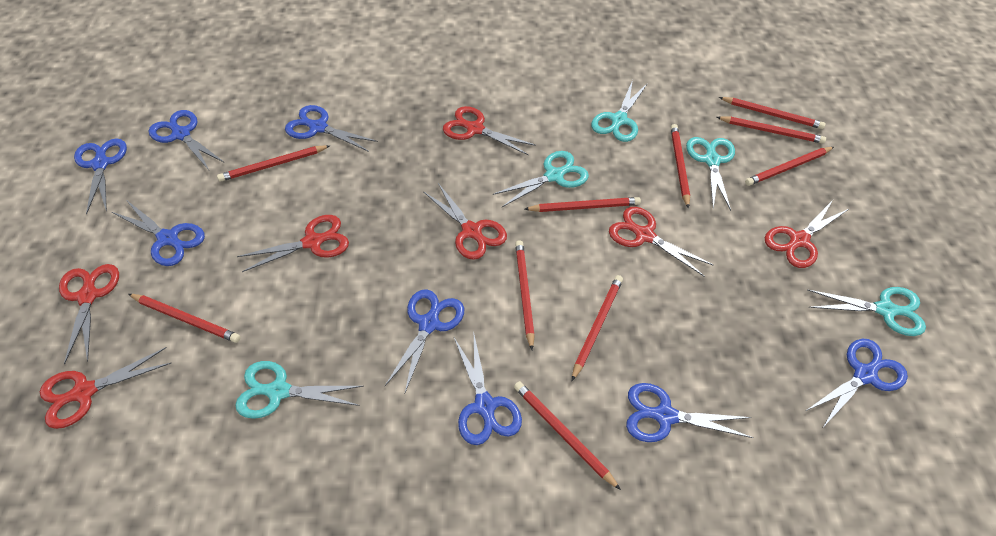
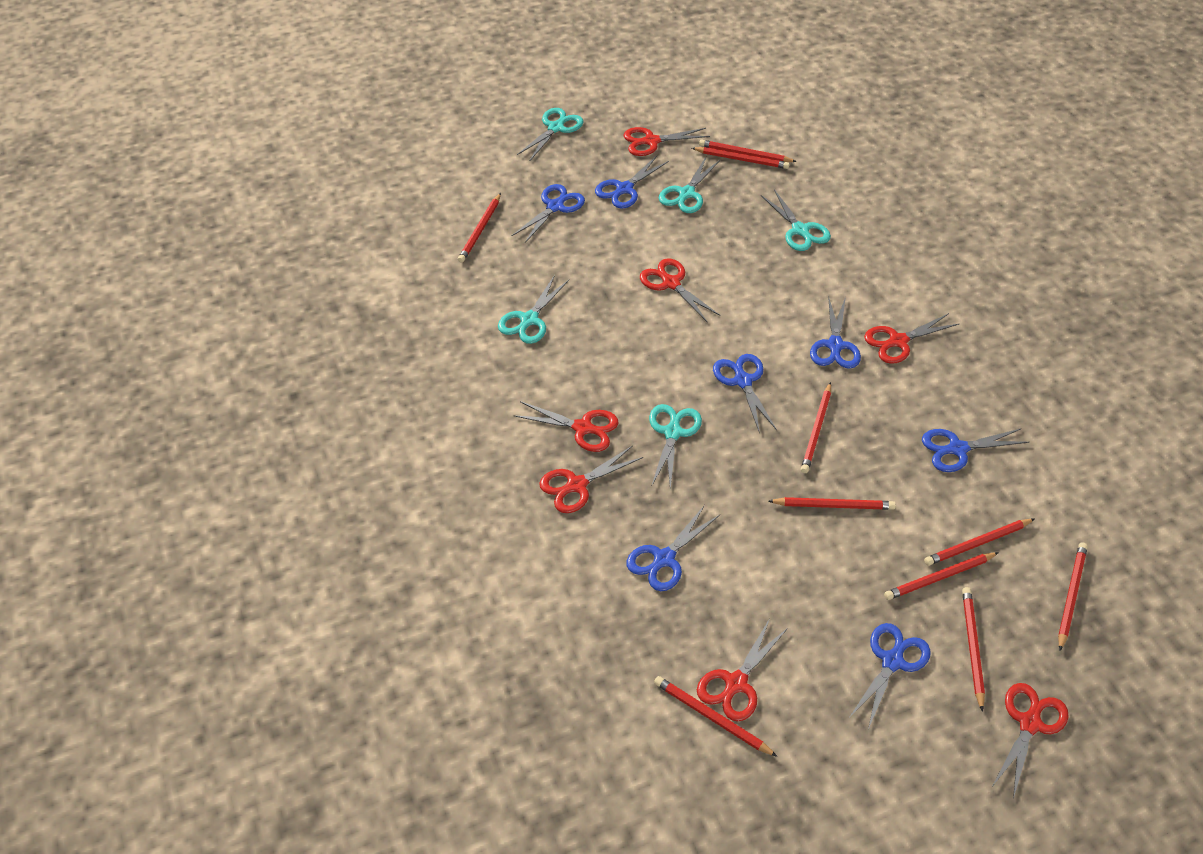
blue scissors: [74,139,127,215] [112,200,205,266] [149,110,225,170] [285,105,378,152] [385,290,464,393] [454,335,522,445] [626,383,753,442] [806,339,908,427] = 8 -> [512,184,585,244] [595,156,669,209] [626,505,720,591] [713,354,777,433] [810,296,861,369] [848,623,930,729] [922,428,1030,472] = 7

